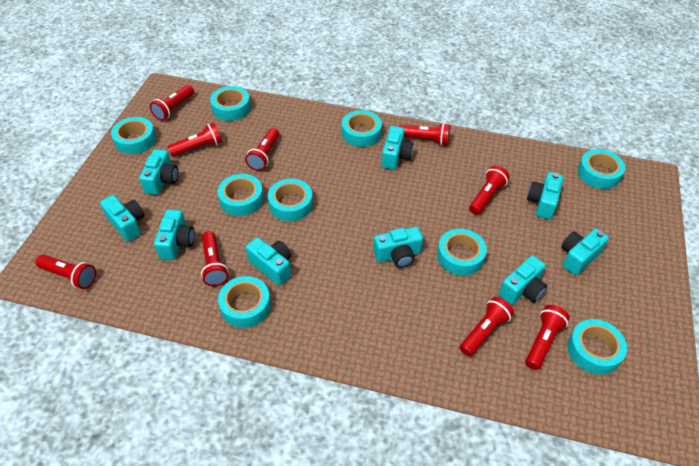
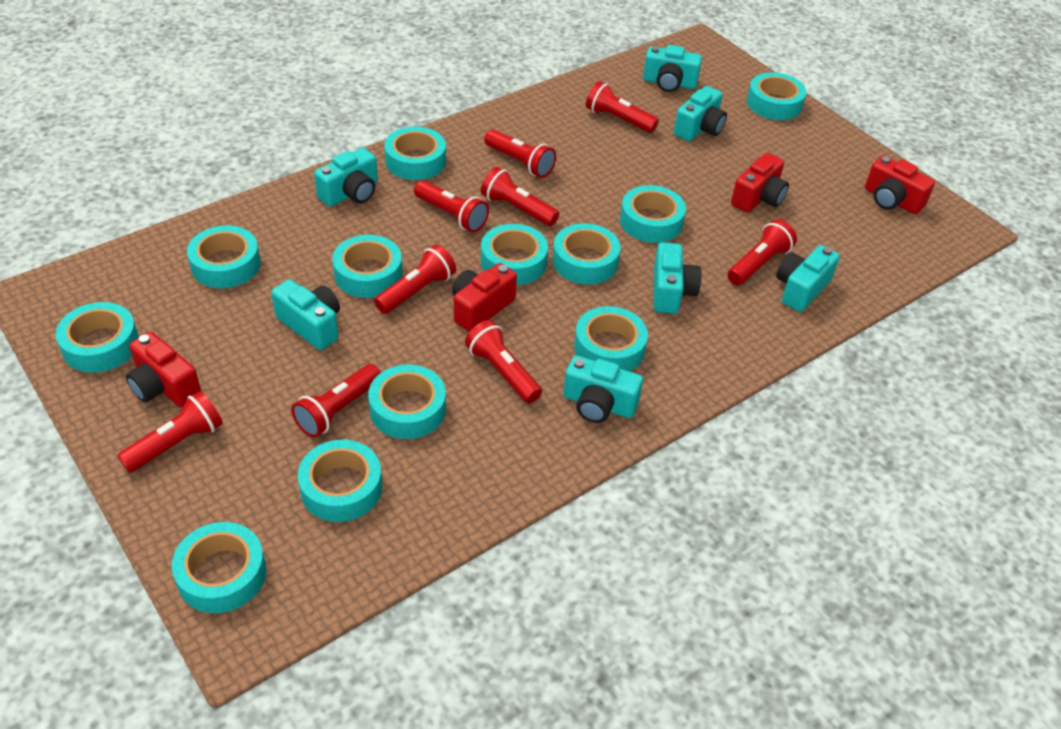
red camera: none = 0 -> [126,332,201,407] [452,263,517,332] [731,153,789,213] [865,156,935,214] = 4
turquoise camera: [100,195,144,241] [139,149,178,195] [154,209,195,260] [246,237,291,286] [373,227,423,268] [381,126,413,170] [499,255,547,305] [527,172,563,219] [561,229,609,275] = 9 -> [271,279,340,350] [314,147,378,207] [563,355,643,423] [643,45,702,92] [653,242,702,314] [674,86,727,141] [776,245,840,312] = 7
turquoise tape: [111,117,156,154] [210,86,251,121] [217,174,263,216] [218,276,271,328] [268,179,313,221] [342,110,382,147] [437,229,487,276] [567,319,627,375] [578,149,625,189] = 9 -> [56,302,139,372] [172,522,266,613] [187,225,261,288] [298,439,382,522] [332,235,402,298] [368,365,446,439] [384,126,446,180] [481,224,548,285] [552,223,621,284] [574,306,648,371] [620,185,686,243] [747,72,806,120] = 12

